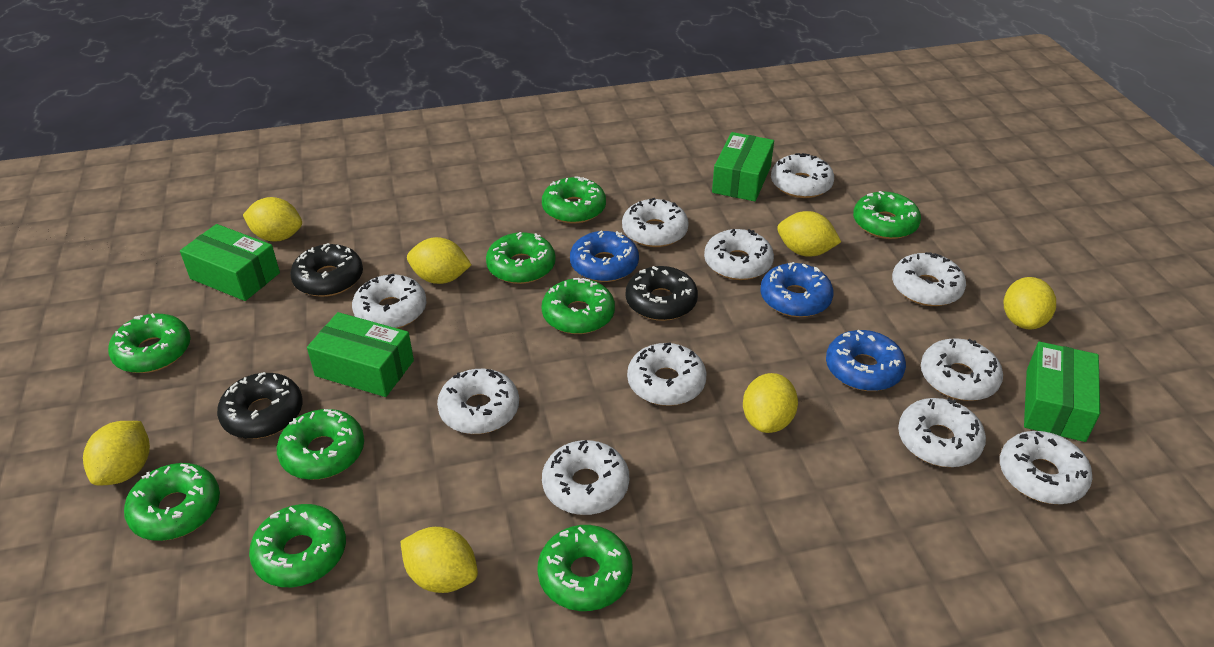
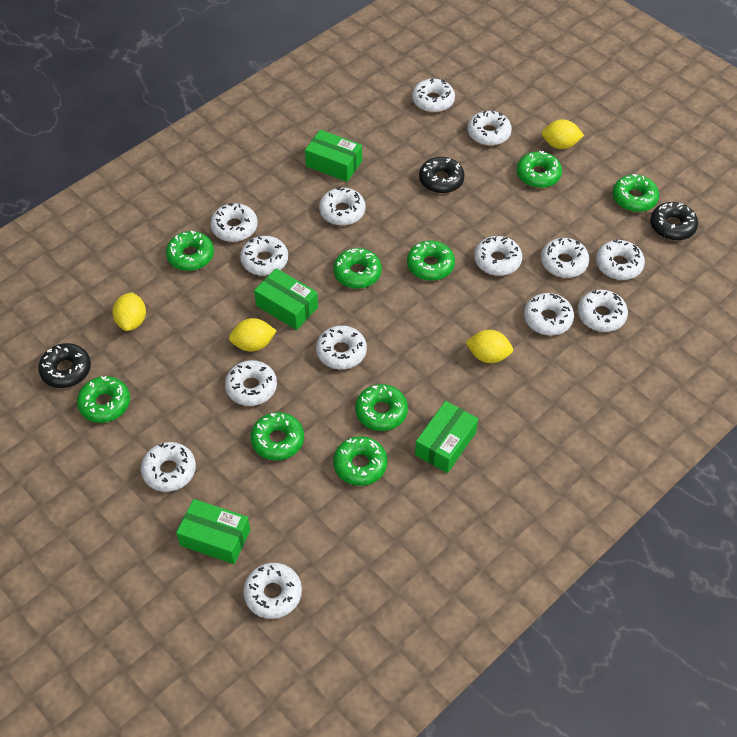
blue donut: [570,230,639,282] [760,262,834,317] [826,330,906,391] = 3 -> none = 0
white donut: [352,274,427,329] [437,369,519,434] [542,440,629,515] [622,198,689,247] [627,342,707,406] [704,229,774,280] [771,153,834,198] [892,252,966,306] [898,398,986,467] [921,338,1003,401] [1000,431,1092,504] = 11 -> [141,442,196,492] [210,203,258,242] [225,360,277,406] [240,236,288,276] [243,563,302,619] [316,325,367,370] [319,187,366,226] [412,79,455,112] [468,111,512,146] [474,236,522,276] [524,293,574,336] [541,238,589,278] [578,290,628,332] [596,239,645,280] = 14
yellow lemon: [83,421,150,486] [243,197,302,242] [400,527,478,593] [407,237,472,284] [743,373,798,433] [777,211,841,257] [1004,277,1056,330] = 7 -> [112,292,146,331] [229,318,277,352] [465,330,513,363] [542,119,584,149] = 4

